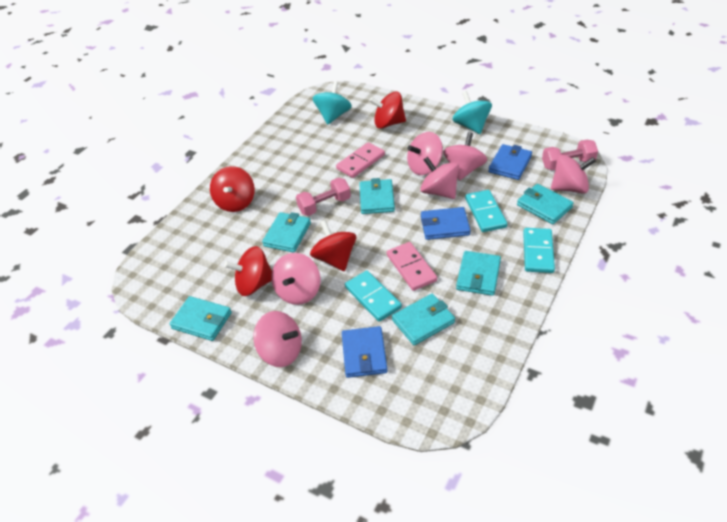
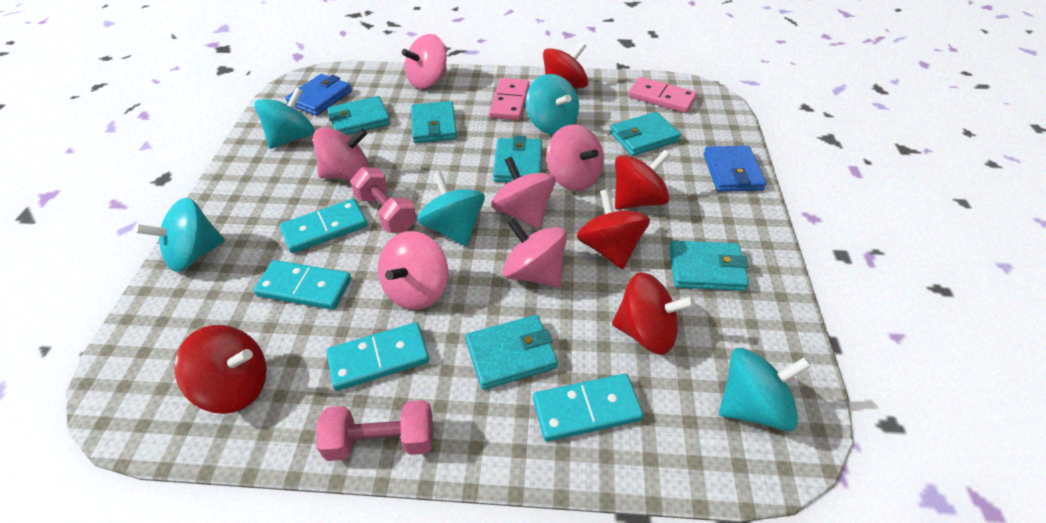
blue wallet: [342,326,388,378] [421,207,471,240] [488,144,532,180] = 3 -> [285,74,352,116] [704,146,766,192] = 2
red spinning top: [210,166,255,212] [224,246,272,296] [310,220,356,271] [369,92,406,129] = 4 -> [174,325,266,414] [543,42,588,89] [577,189,650,269] [612,272,695,355] [615,150,670,210] = 5
turquoise domino: [345,270,402,322] [465,190,507,232] [523,228,555,273] = 3 -> [254,260,351,310] [280,199,368,253] [326,322,429,391] [533,374,643,441] = 4
turquoise spinning top: [313,81,352,125] [452,91,492,134] = 2 -> [135,198,225,272] [254,87,315,149] [417,172,485,246] [526,74,579,135] [719,348,811,431] = 5

